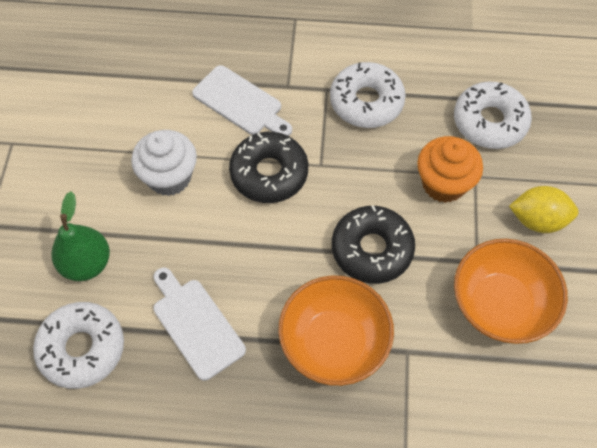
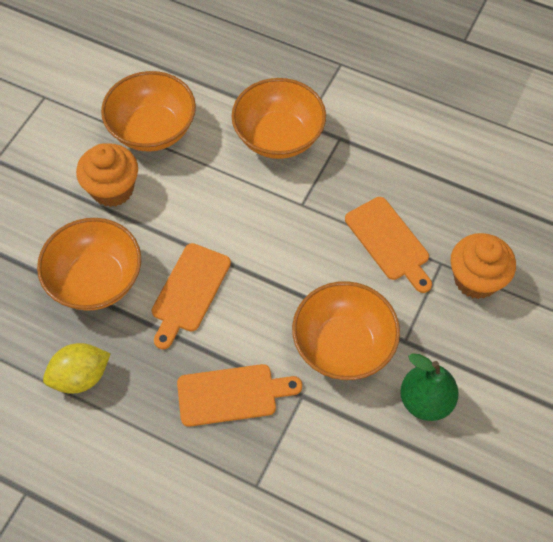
black donut: [229,132,308,203] [332,205,415,284] = 2 -> none = 0
orange bowl: [278,275,394,386] [454,239,568,344] = 2 -> [37,218,141,311] [101,71,196,152] [231,78,326,159] [292,281,400,380] = 4
orange cupcake: [417,136,483,203] = 1 -> [76,143,138,207] [450,233,516,299] = 2
orange cutting board: none = 0 -> [152,243,231,349] [177,364,302,427] [345,197,432,293] = 3
white cupcake: [131,130,197,196] = 1 -> none = 0
white cutting board: [153,268,246,381] [192,65,292,136] = 2 -> none = 0
white donut: [33,302,124,389] [330,62,406,128] [454,81,532,149] = 3 -> none = 0

